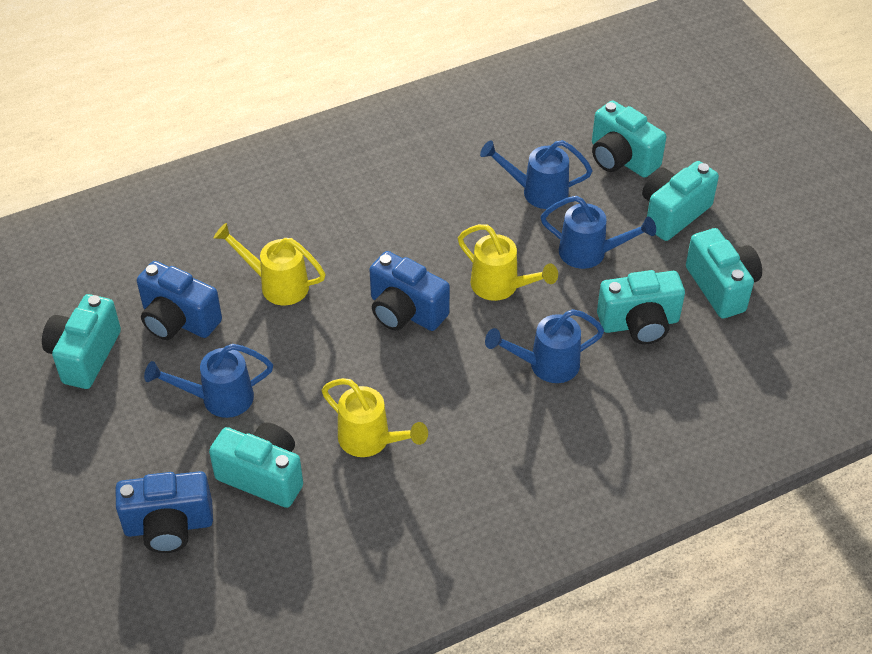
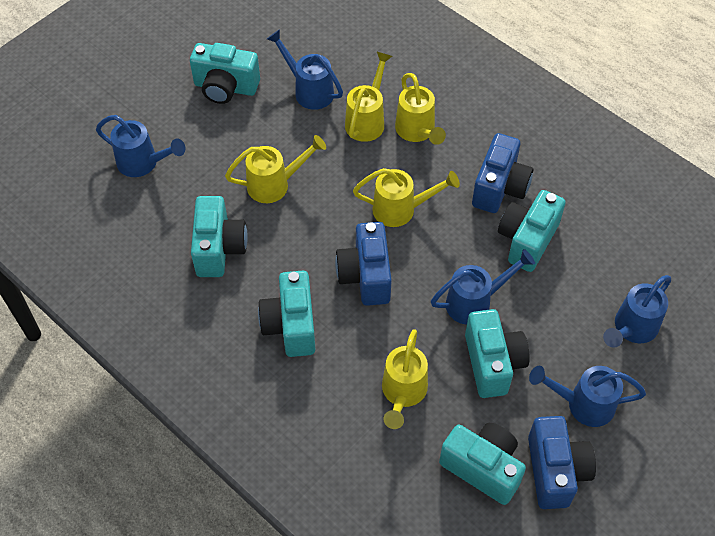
blue watering can: [144,344,273,418] [480,140,592,209] [485,309,604,383] [541,196,656,269] = 4 -> [96,115,185,177] [267,29,343,110] [431,249,535,325] [529,366,646,427] [603,275,671,348] = 5
yellow watering can: [214,223,326,305] [322,378,428,457] [458,224,558,301] = 3 -> [225,135,326,203] [345,52,392,142] [353,168,460,227] [382,329,428,429] [395,73,446,145] = 5

